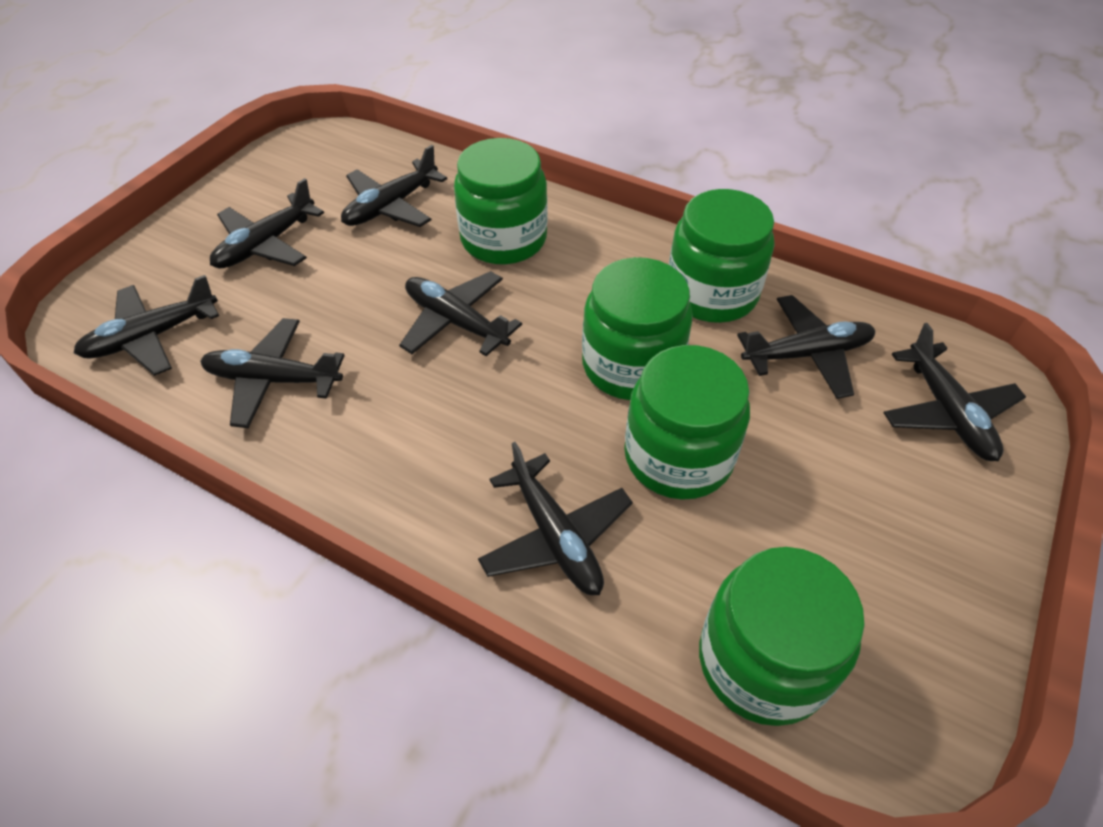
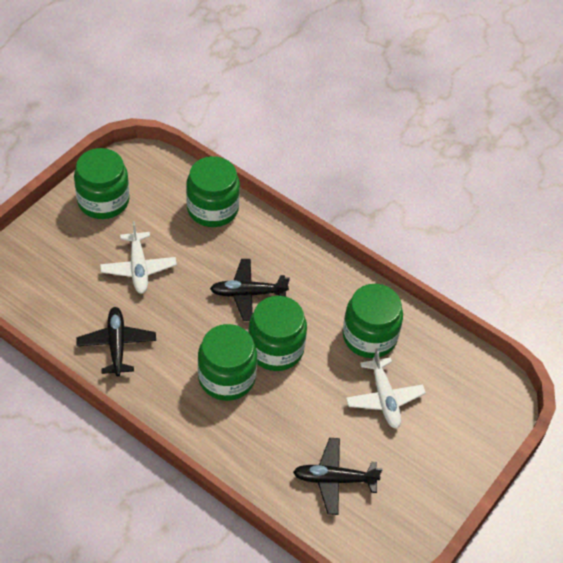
black plane: [74,275,219,376] [200,318,345,428] [210,178,324,269] [341,145,447,227] [399,271,522,356] [478,442,633,595] [737,295,875,399] [884,323,1026,461] = 8 -> [76,307,156,376] [210,259,290,321] [293,438,382,515] = 3
white plane: none = 0 -> [100,221,177,294] [346,348,426,429] = 2

